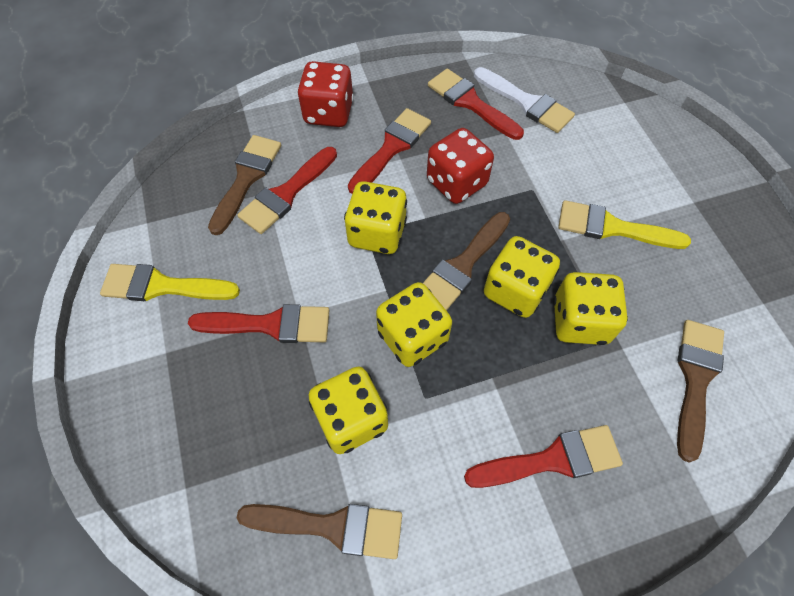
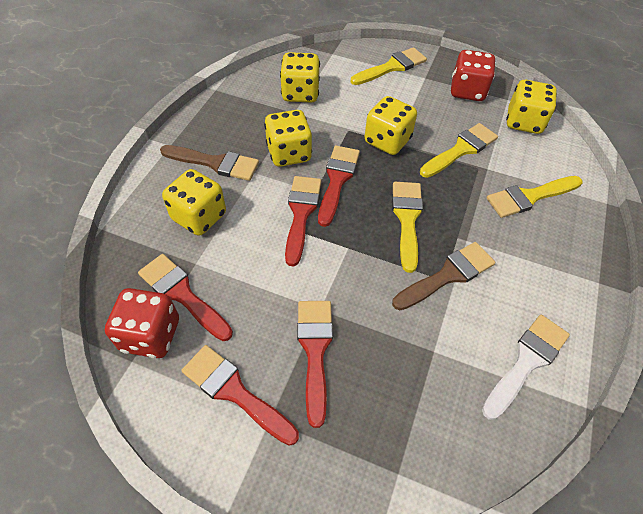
brown brush: [208,135,281,235] [236,504,402,559] [423,212,510,311] [677,320,724,463] = 4 -> [160,145,259,181] [392,242,495,310] = 2
yellow brush: [100,264,240,301] [558,200,691,249] = 2 -> [351,47,427,85] [392,182,423,273] [420,123,498,178] [487,176,582,218] = 4

